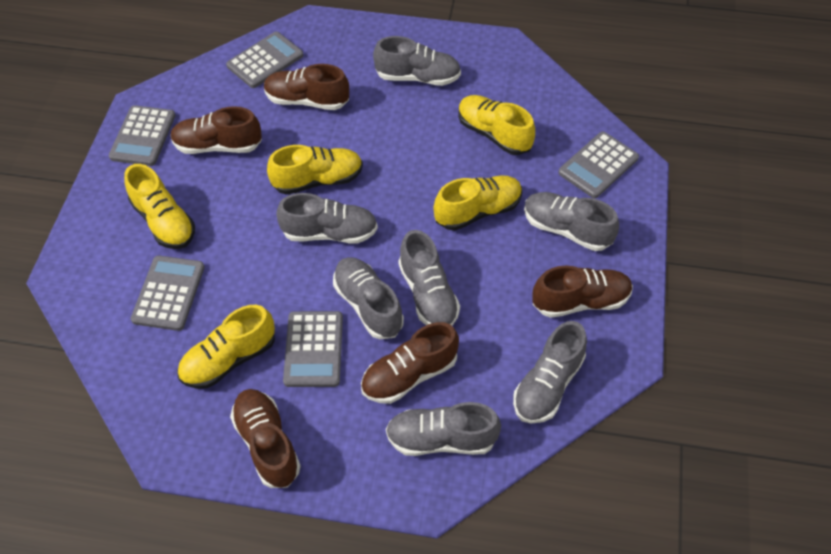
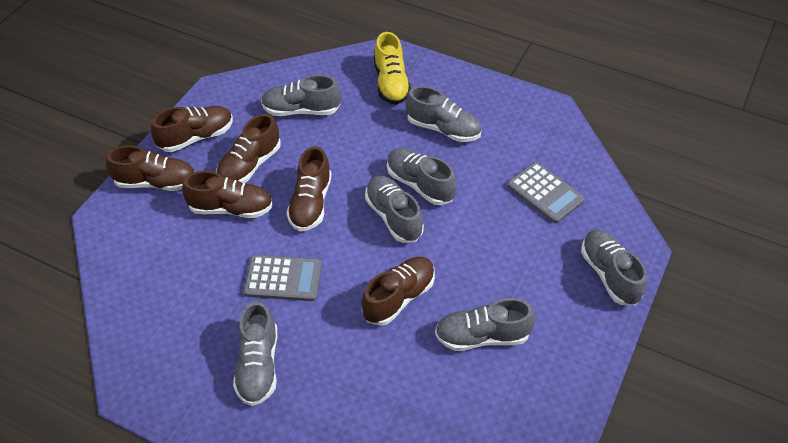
brown shoe: [170,106,262,154] [230,389,301,488] [264,64,349,110] [361,322,459,404] [532,266,633,318] = 5 -> [106,145,195,191] [151,106,233,152] [182,171,273,218] [216,114,281,184] [287,146,332,231] [362,257,435,326] = 6
grey calculator: [109,105,176,166] [131,255,205,331] [226,32,303,88] [283,311,343,387] [558,132,639,198] = 5 -> [244,255,322,301] [507,162,585,223] = 2
yellow shoe: [124,164,195,249] [177,305,275,389] [267,145,363,195] [434,175,522,231] [458,95,535,155] = 5 -> [374,32,411,105] = 1

